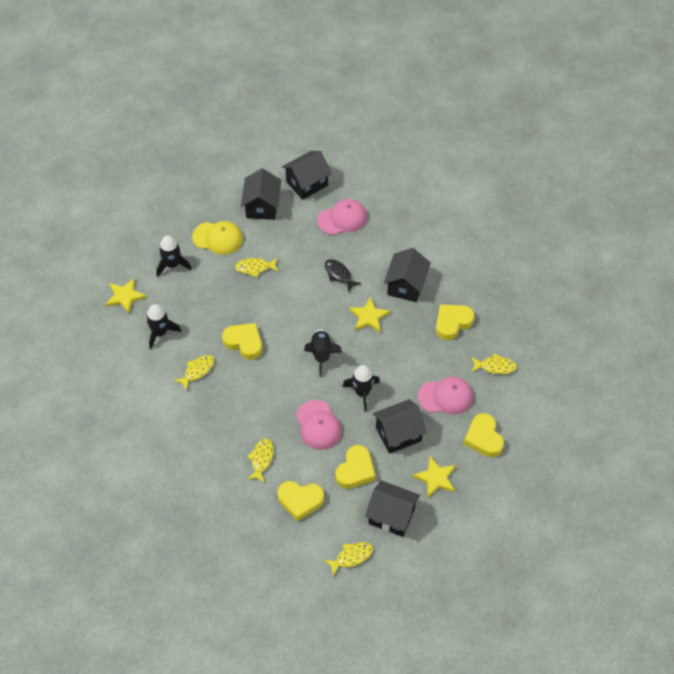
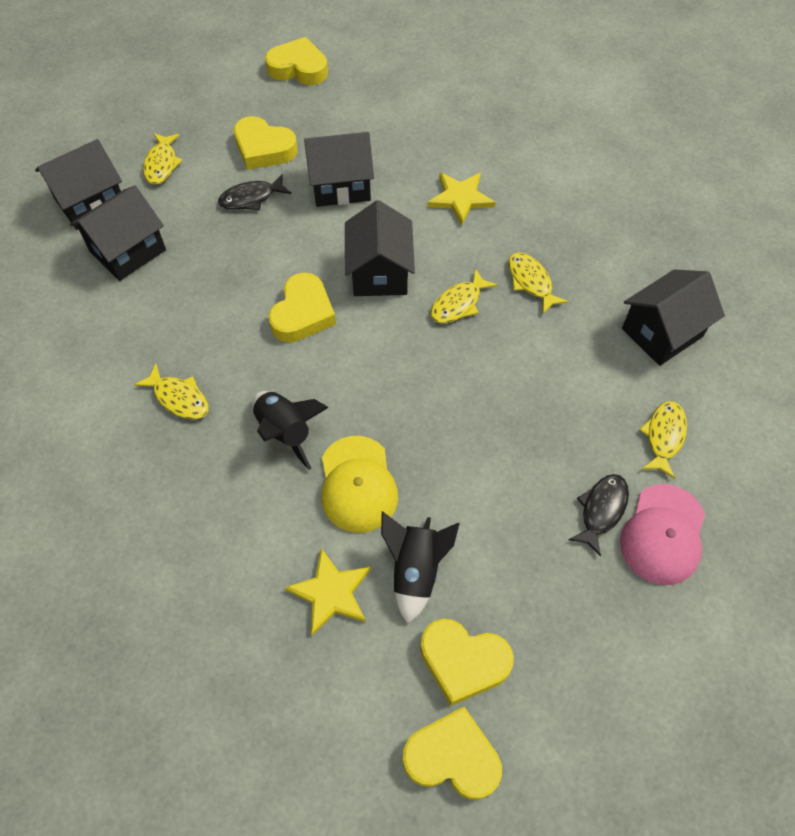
black fish: [325,259,361,293] = 1 -> [218,174,291,210] [569,474,629,557] = 2
black rocket: [146,304,181,349] [156,235,192,277] [304,329,342,377] [342,365,380,412] = 4 -> [252,391,329,470] [381,511,460,624] = 2
pink cap: [296,400,342,450] [318,199,367,235] [418,377,473,414] = 3 -> [620,484,705,585] = 1
yellow star: [105,278,147,314] [349,297,390,333] [412,456,456,498] = 3 -> [285,548,370,635] [427,173,496,225] = 2

